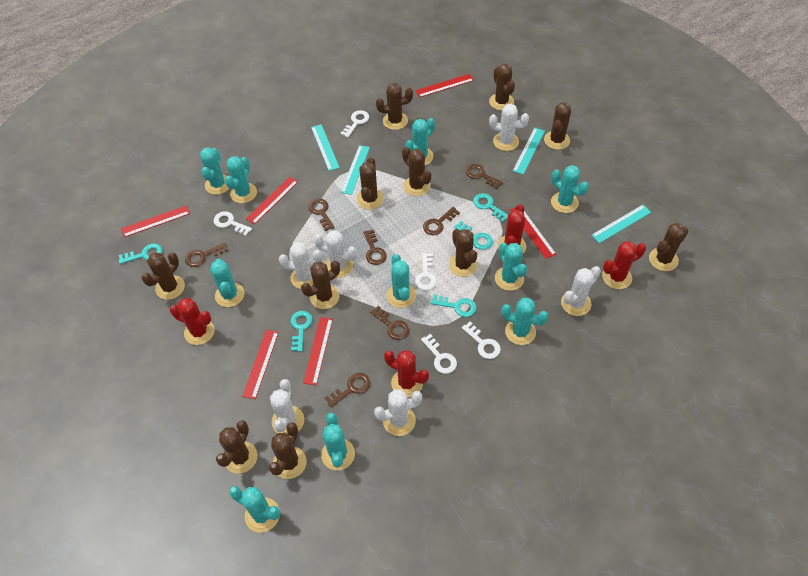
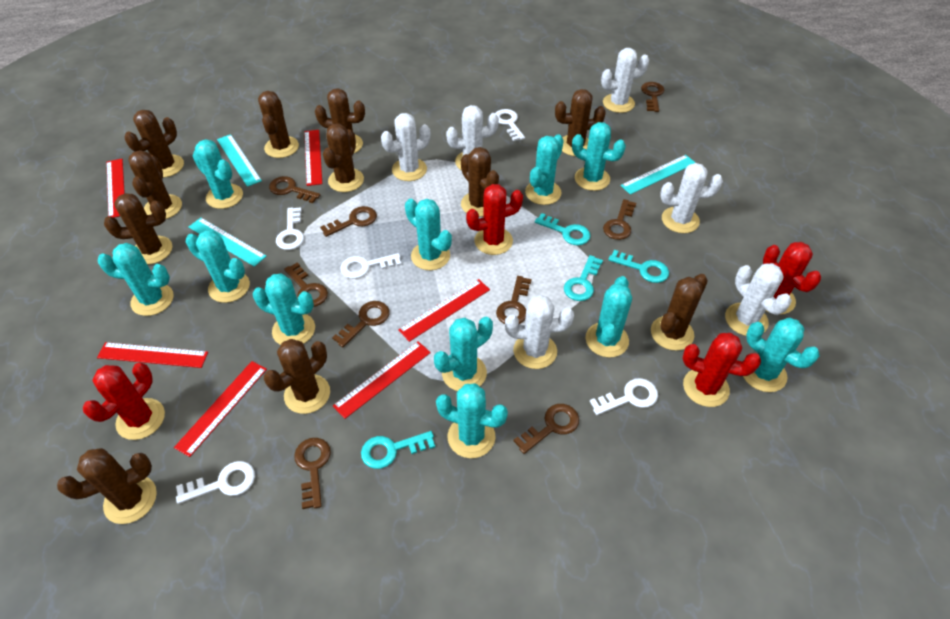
brown key: [185,243,228,267] [308,199,335,231] [325,373,371,407] [363,230,387,265] [370,306,410,340] [423,207,460,235] [465,164,503,189] = 7 -> [269,176,320,203] [284,263,328,307] [294,438,331,509] [320,206,377,237] [332,301,389,347] [496,276,532,324] [514,404,579,454] [603,199,636,240] [641,82,665,112] = 9
turquoise cactus: [200,147,229,195] [210,258,245,307] [225,156,257,203] [229,486,280,533] [321,413,355,470] [387,254,416,308] [405,118,435,165] [495,243,527,291] [501,298,549,345] [551,165,589,213] = 10 -> [97,243,174,316] [186,230,250,303] [193,139,243,209] [253,274,315,345] [405,199,452,270] [434,317,493,391] [436,384,508,458] [525,134,564,205] [572,122,626,191] [585,276,632,358] [743,318,820,392] = 11
turquoise key: [119,244,163,264] [290,311,313,352] [431,294,476,317] [454,221,493,250] [473,193,508,222] = 5 -> [361,431,435,469] [535,213,591,245] [564,255,603,301] [608,250,669,283] = 4
turquoise ruler: [311,124,340,171] [341,145,370,195] [513,128,545,175] [591,205,651,243] = 4 -> [189,218,267,267] [217,134,262,187] [620,155,696,195] = 3

